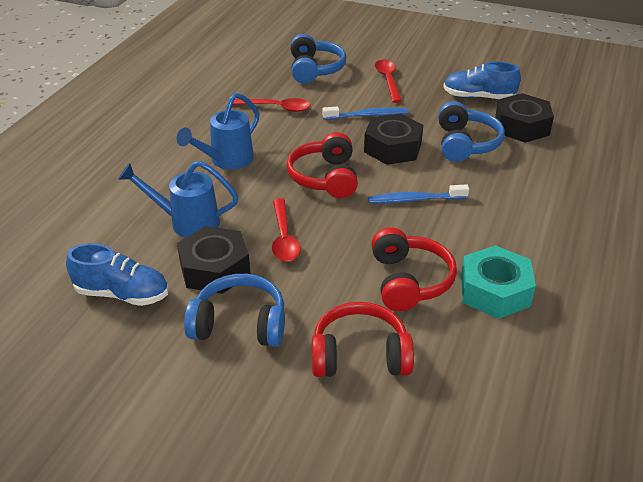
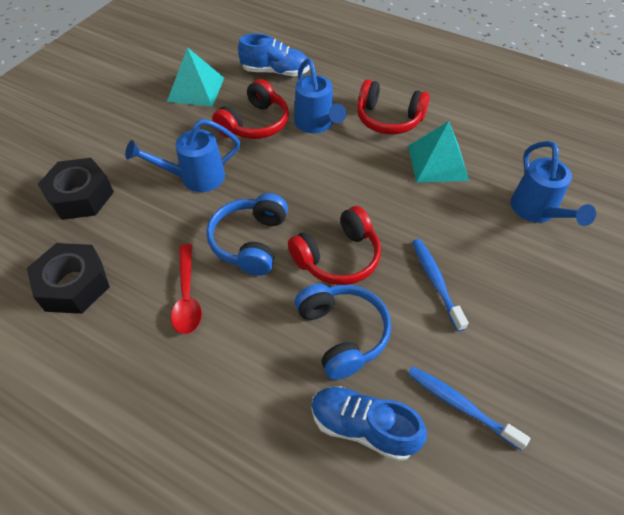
black nut: [177,226,250,294] [364,114,423,165] [495,93,554,143] = 3 -> [27,243,110,314] [38,158,114,220] = 2
blue headphones: [184,274,285,347] [290,34,346,84] [438,101,505,162] = 3 -> [206,193,288,276] [295,284,391,380] = 2
blue watering can: [118,161,238,238] [176,93,260,170] = 2 -> [125,119,240,192] [294,58,347,133] [511,141,596,226] = 3
red spoon: [233,98,311,112] [272,198,301,262] [375,60,402,103] = 3 -> [171,244,202,334] = 1
turquoise nut: [460,245,536,319] = 1 -> none = 0
turquoise pyramid: none = 0 -> [167,47,224,107] [408,121,469,183] = 2

